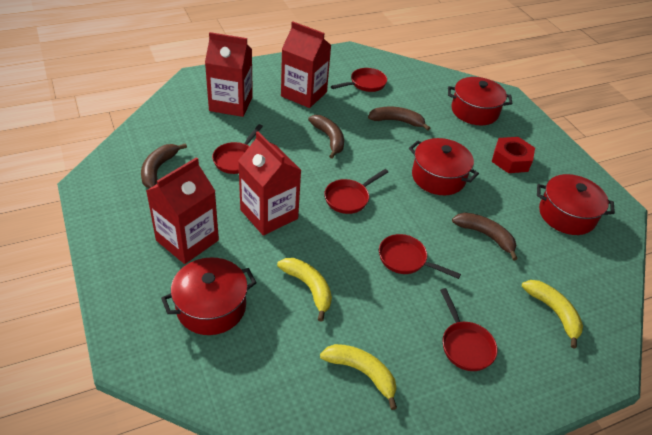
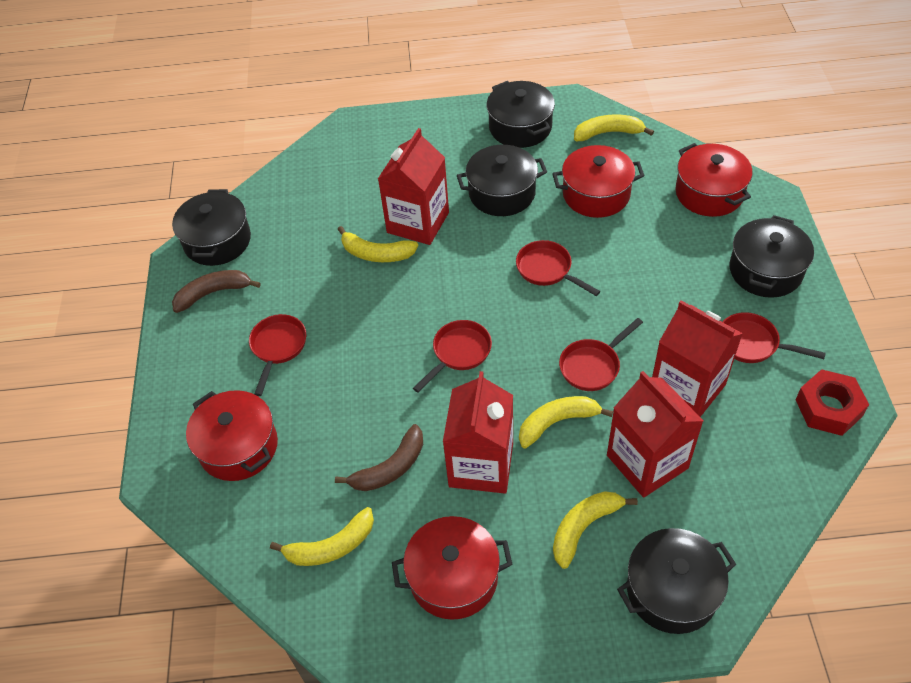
black pot: none = 0 -> [172,189,251,266] [457,145,547,216] [486,81,555,148] [617,528,736,634] [729,215,814,298] = 5
brown banana: [141,143,187,188] [308,115,344,159] [368,107,430,131] [452,212,518,260] = 4 -> [172,270,261,313] [335,424,423,491] = 2
yellow banana: [277,258,332,322] [320,344,397,410] [522,280,583,349] = 3 -> [270,507,374,566] [338,226,418,262] [519,396,613,448] [553,491,638,569] [574,115,654,141] = 5

